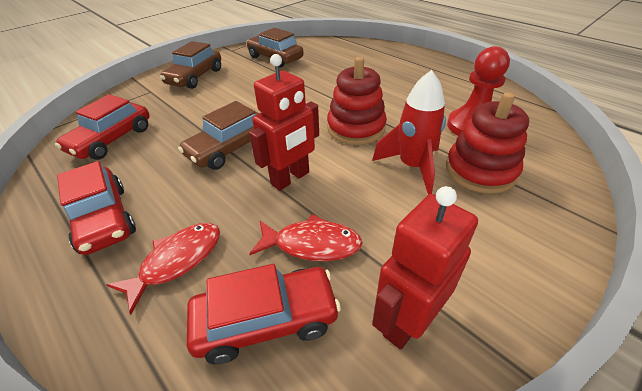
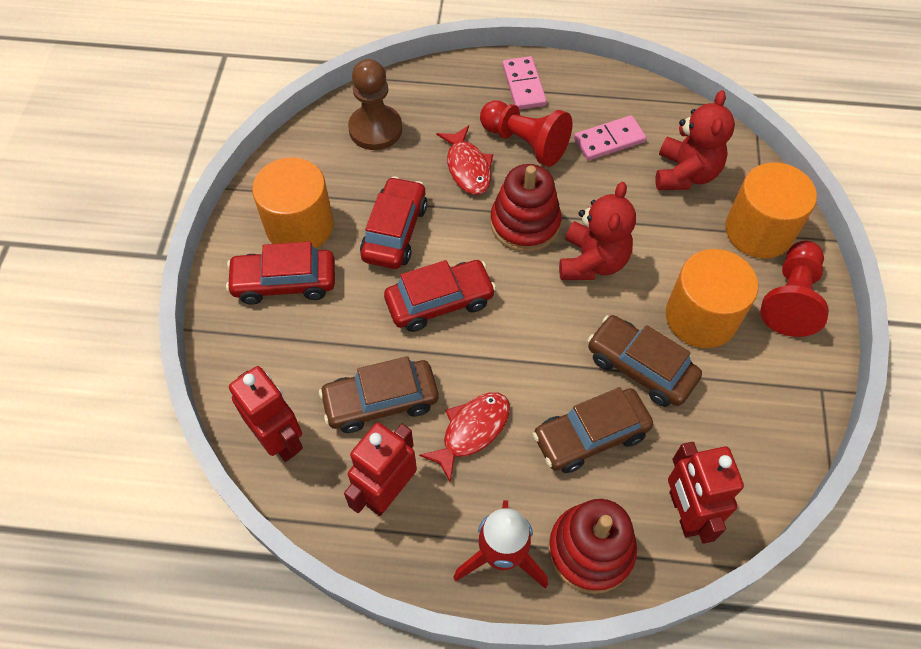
brown pawn: none = 0 -> [348,59,402,150] = 1
orange cylinder: none = 0 -> [252,158,334,248] [666,249,758,348] [725,162,817,258] = 3
pink domino: none = 0 -> [502,56,547,110] [574,115,646,161] = 2
red pawn: [447,46,510,136] = 1 -> [480,101,572,167] [760,241,829,337] = 2
red robot: [249,54,319,191] [372,186,478,350] = 2 -> [229,366,303,462] [344,423,417,516] [668,442,744,544] = 3
red teddy bear: none = 0 -> [559,182,636,280] [656,90,735,190] = 2

